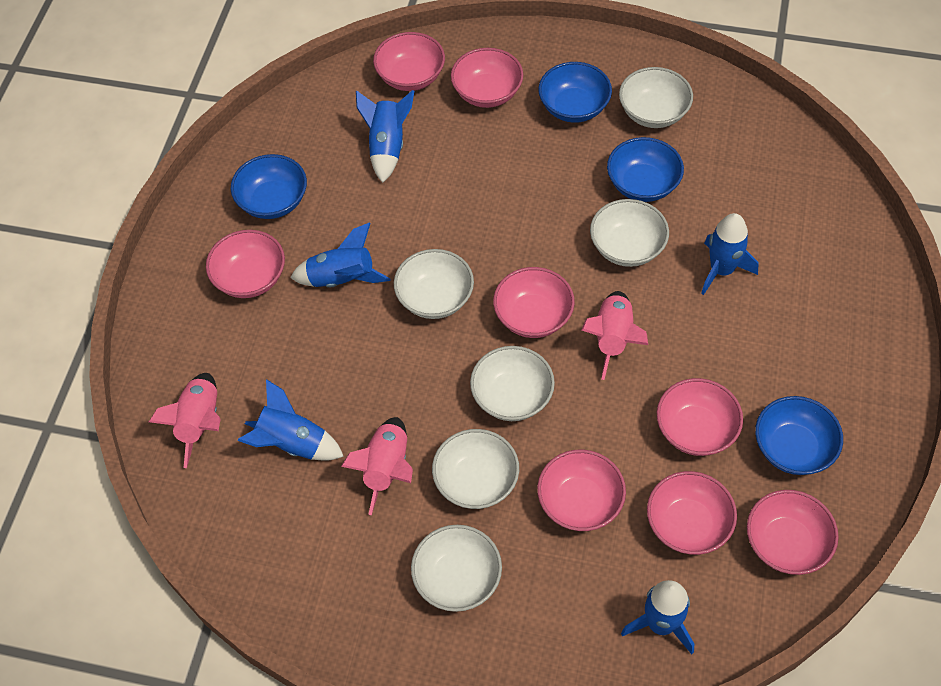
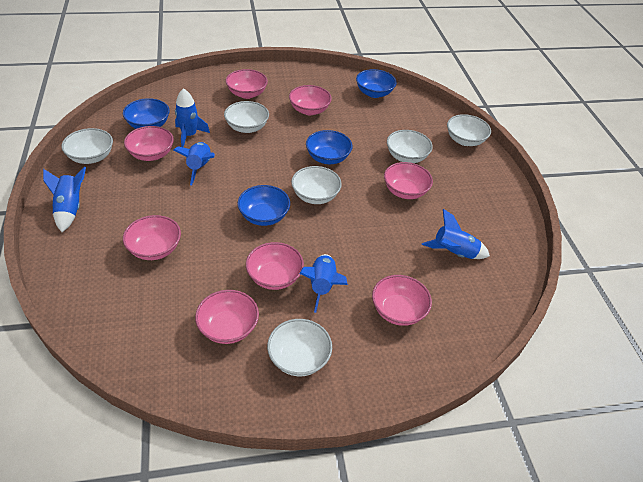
pink rocket: [149,373,221,468] [341,417,413,515] [582,291,648,380] = 3 -> none = 0

